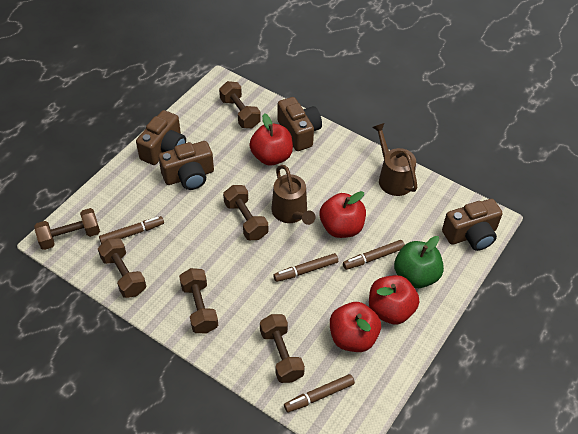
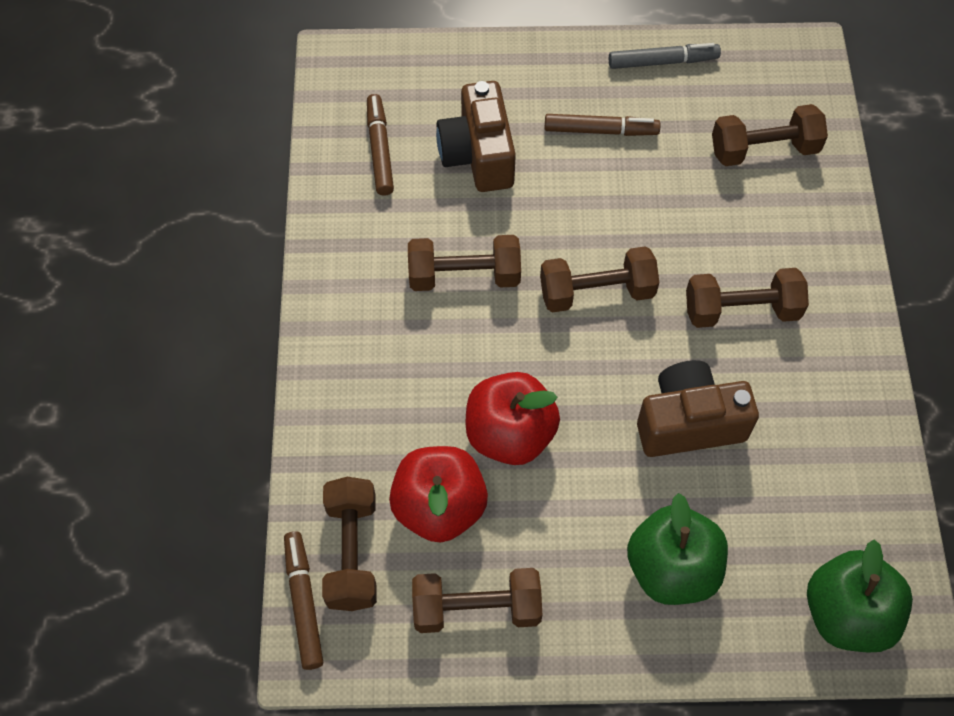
brown camera: [136,110,186,165] [158,141,214,190] [277,97,322,151] [442,199,503,251] = 4 -> [436,81,516,192] [637,360,759,457] = 2
brown marker: [99,216,164,244] [273,253,338,282] [284,374,355,413] [343,240,405,270] = 4 -> [284,531,323,670] [367,94,394,196] [545,114,661,136] = 3
brown watering can: [272,165,316,225] [372,123,417,196] = 2 -> none = 0
green apple: [394,236,444,288] = 1 -> [627,493,728,605] [807,539,913,652] = 2
grey marker: none = 0 -> [609,43,721,69] = 1
red apple: [250,113,293,165] [320,191,366,238] [330,302,381,352] [369,275,419,324] = 4 -> [389,446,488,543] [465,372,560,465] = 2

